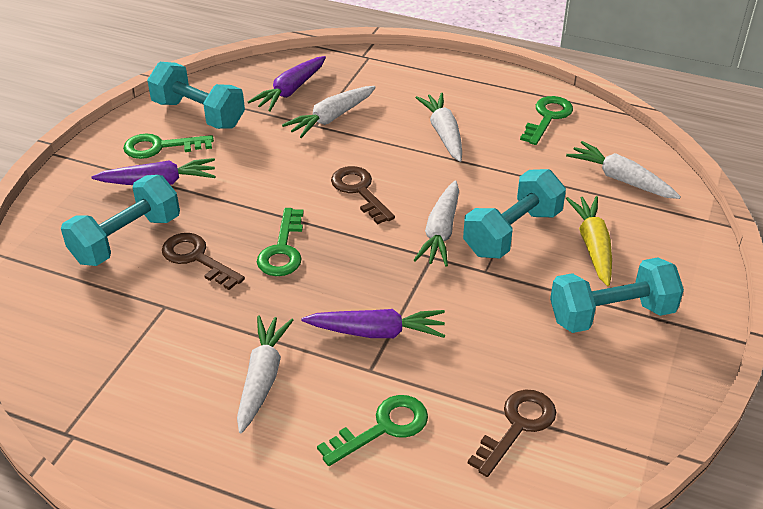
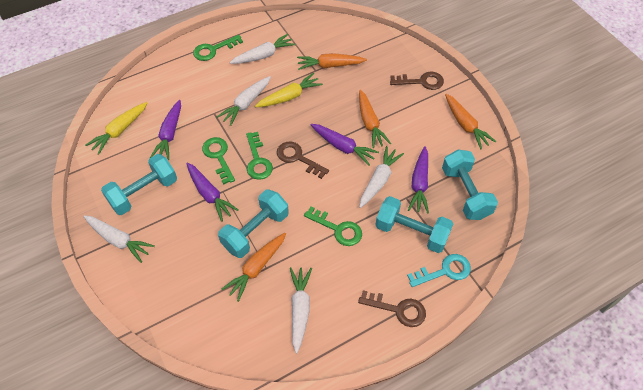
orange carrot: none = 0 -> [221,233,286,302] [297,53,367,70] [359,90,391,148] [445,94,496,149] = 4
purple carrot: [91,158,216,185] [248,56,326,112] [302,309,445,338] = 3 -> [150,100,181,160] [186,162,239,222] [311,124,379,165] [408,146,429,214] = 4
turquoise key: none = 0 -> [407,254,471,287] = 1
yellow carrot: [566,196,612,286] = 1 -> [85,102,147,155] [255,73,323,107] = 2

